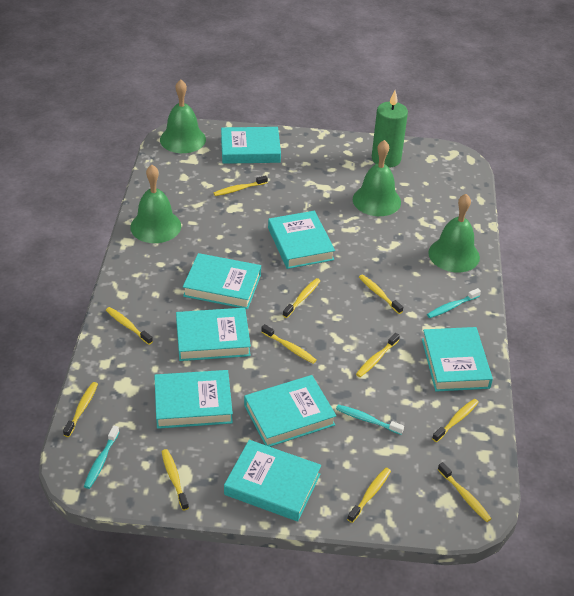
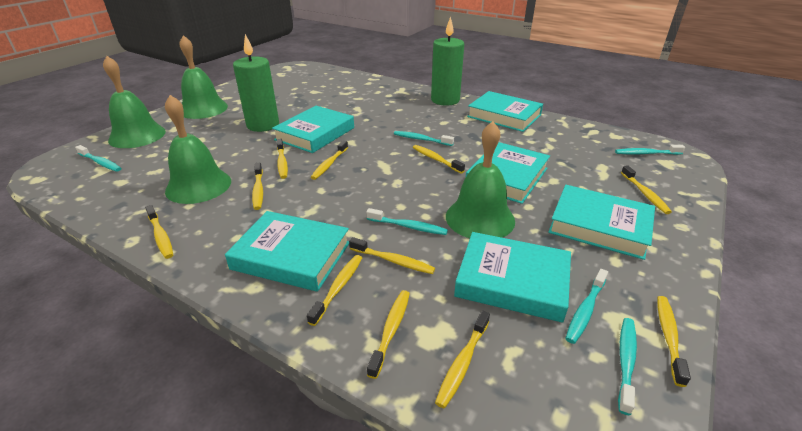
green candle: [372,91,408,168] = 1 -> [233,34,279,132] [431,16,464,105] = 2
turquoise book: [154,370,233,429] [176,308,251,361] [183,253,261,309] [221,127,281,164] [224,440,321,521] [244,375,336,447] [268,211,335,269] [422,327,493,392] = 8 -> [225,211,349,292] [272,106,354,153] [454,232,571,323] [465,142,550,204] [467,91,543,132] [548,185,655,260] = 6
turquoise toothbrush: [84,426,119,489] [336,405,404,435] [427,288,481,318] = 3 -> [75,145,121,172] [366,208,448,235] [394,131,454,146] [565,269,608,344] [615,145,685,155] [618,318,637,415] = 6

